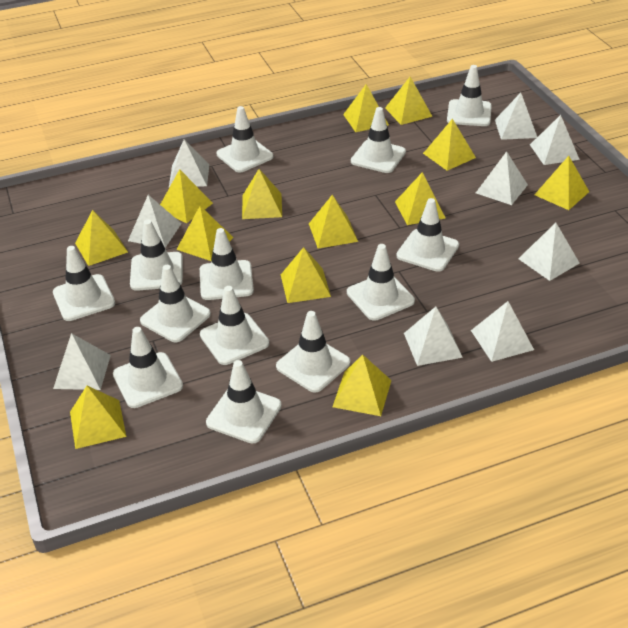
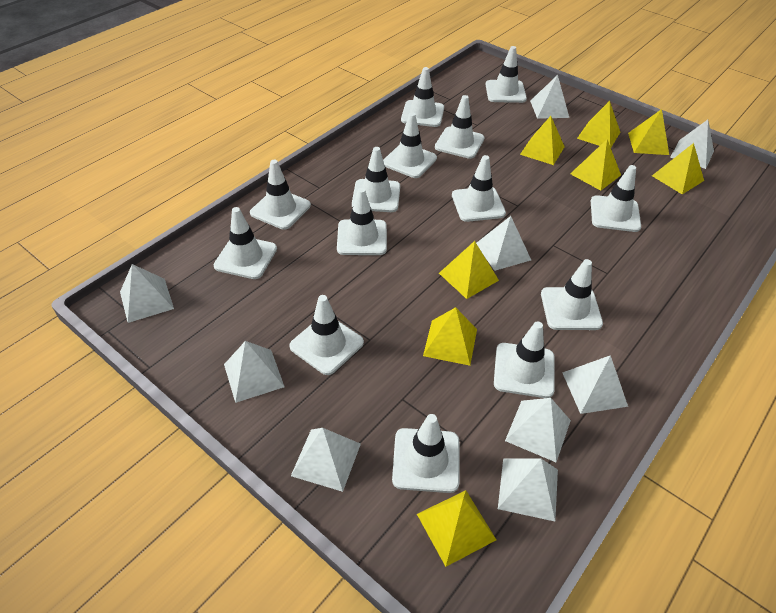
white traffic cone: [53,246,115,321] [113,327,183,408] [130,220,183,291] [140,265,211,342] [200,228,254,300] [200,286,269,365] [206,360,282,444] [216,106,273,172] [276,311,350,393] [347,244,415,321] [351,107,406,173] [396,198,459,272] [447,65,492,126] = 13 -> [213,207,277,279] [250,160,311,230] [289,295,364,375] [337,188,387,255] [352,147,400,212] [383,112,437,178] [392,414,459,493] [401,67,444,127] [435,95,484,159] [452,155,506,222] [485,46,527,103] [494,321,555,398] [541,259,603,330] [591,165,641,232] = 14
yellow pyramid: [70,386,126,449] [75,210,128,266] [160,169,213,223] [176,206,234,261] [242,169,282,219] [281,247,331,303] [309,195,358,249] [333,355,392,416] [343,84,389,132] [385,77,433,125] [395,172,445,225] [423,119,476,171] [534,156,589,210] = 13 -> [417,490,496,567] [423,307,477,366] [439,241,499,299] [520,116,565,165] [570,140,621,191] [577,101,620,147] [628,109,669,155] [652,143,704,194] = 8

